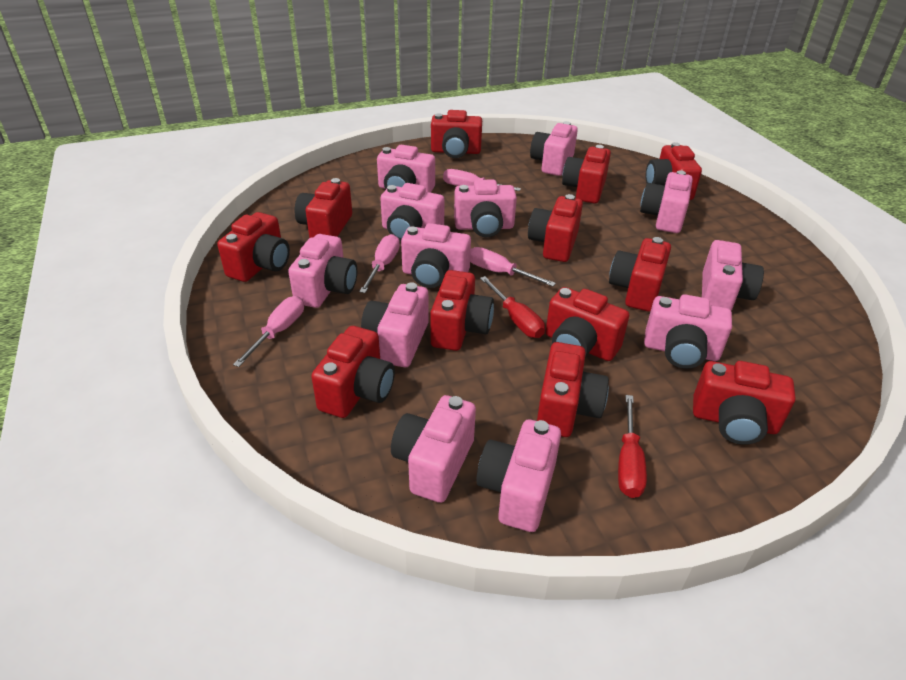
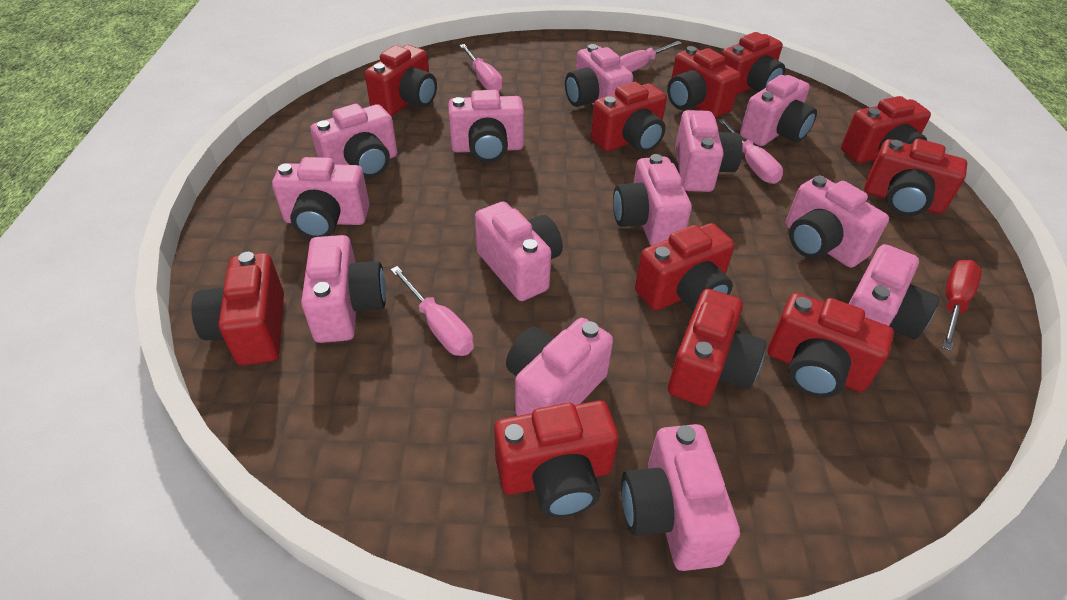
pink camera: [288,234,357,308] [361,282,429,367] [377,145,435,193] [380,183,445,241] [391,395,476,503] [401,223,471,288] [454,180,517,237] [476,419,561,532] [530,121,578,176] [640,170,693,233] [644,294,732,369] [702,240,764,311] = 12 -> [272,157,370,239] [301,235,386,343] [310,104,397,178] [448,90,524,162] [475,202,563,301] [506,318,613,416] [565,44,633,107] [613,154,692,246] [621,424,740,571] [675,110,743,192] [740,75,817,146] [786,176,889,268] [848,244,940,340] = 13
red camera: [217,212,290,282] [294,178,352,238] [311,326,395,418] [430,270,494,351] [431,110,482,158] [528,194,583,262] [537,342,609,437] [545,287,629,361] [562,145,611,203] [609,237,671,312] [646,142,702,200] [693,361,796,445] = 12 -> [191,252,284,366] [365,45,437,116] [494,400,619,518] [591,82,667,152] [635,223,734,312] [667,46,741,118] [668,289,766,406] [721,32,785,95] [768,293,894,398] [841,96,931,163] [864,139,967,216] = 11
red screwdriver: [480,276,545,338] [618,395,647,498] = 2 -> [942,260,982,351] = 1

